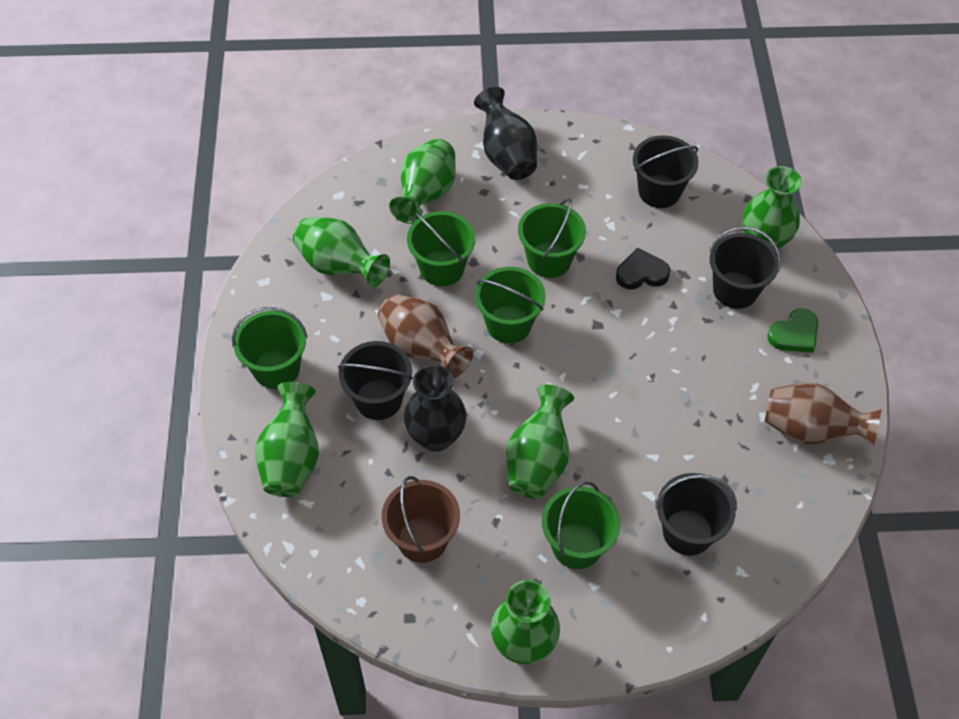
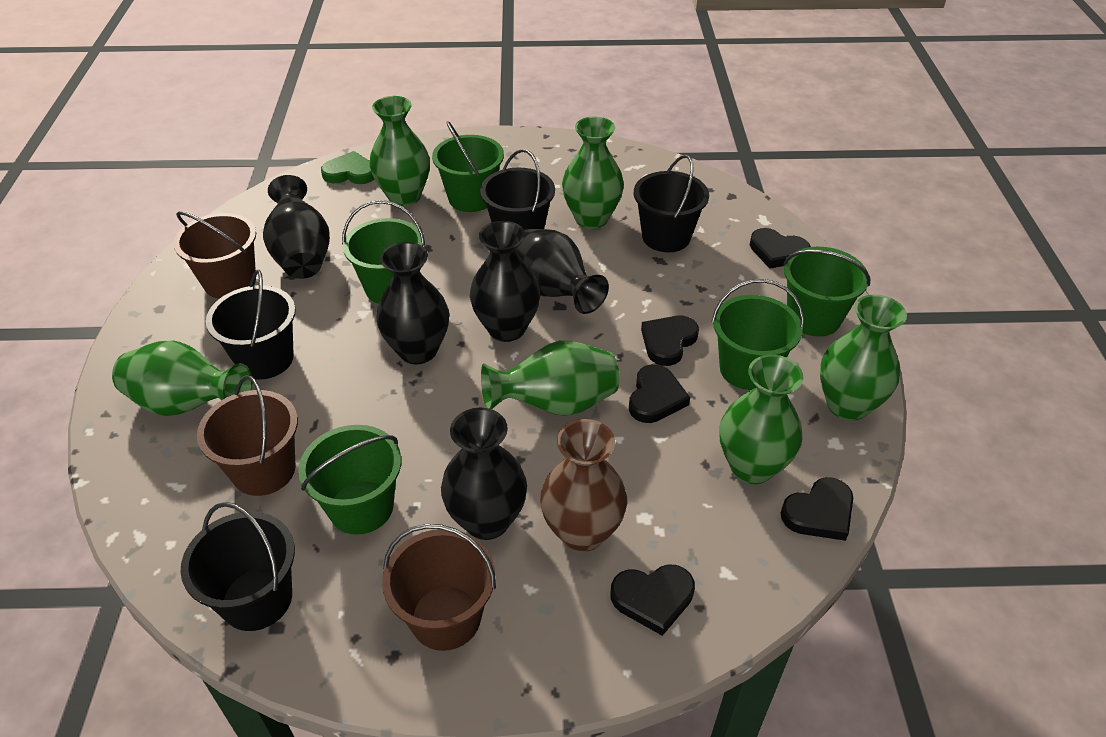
black heart: [616,248,670,290] = 1 -> [611,564,695,636] [629,364,690,423] [641,316,699,366] [750,228,811,269] [781,477,853,541] = 5
black vase: [403,364,467,452] [474,87,537,180] = 2 -> [263,175,330,279] [376,242,449,364] [441,408,527,540] [470,221,540,342] [516,229,609,314] = 5
brown bucket: [382,476,460,563] = 1 -> [174,211,256,299] [197,375,298,496] [382,524,496,651] = 3
brown vase: [378,294,473,378] [765,383,882,446] = 2 -> [540,419,627,552] = 1

